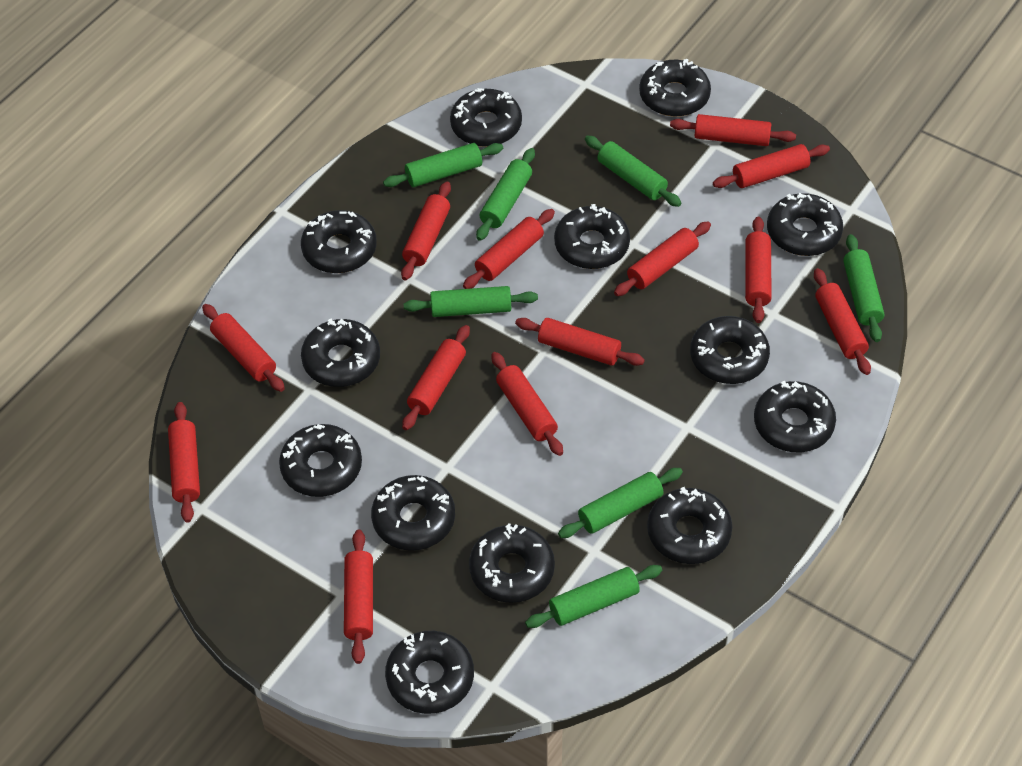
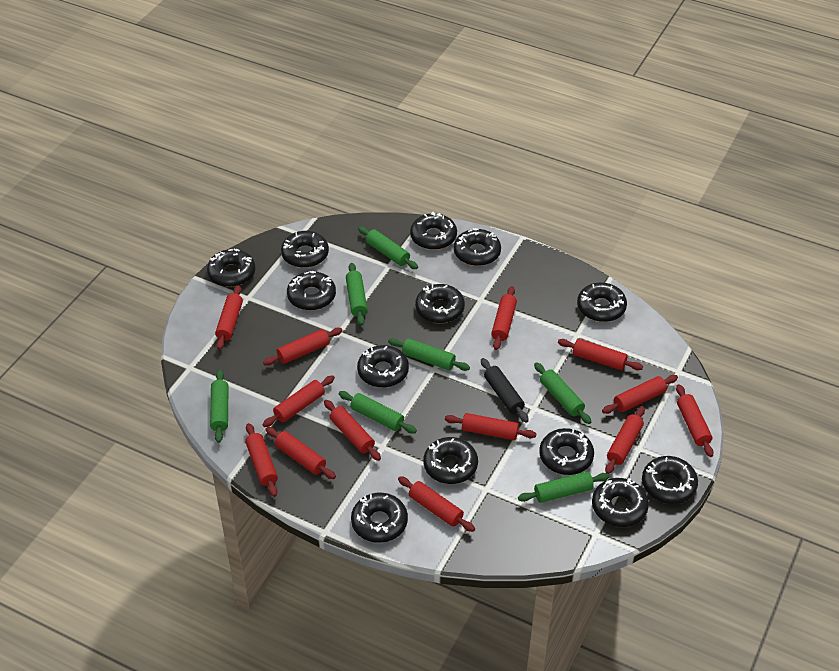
black rolling pin: none = 0 -> [481,358,529,423] = 1

